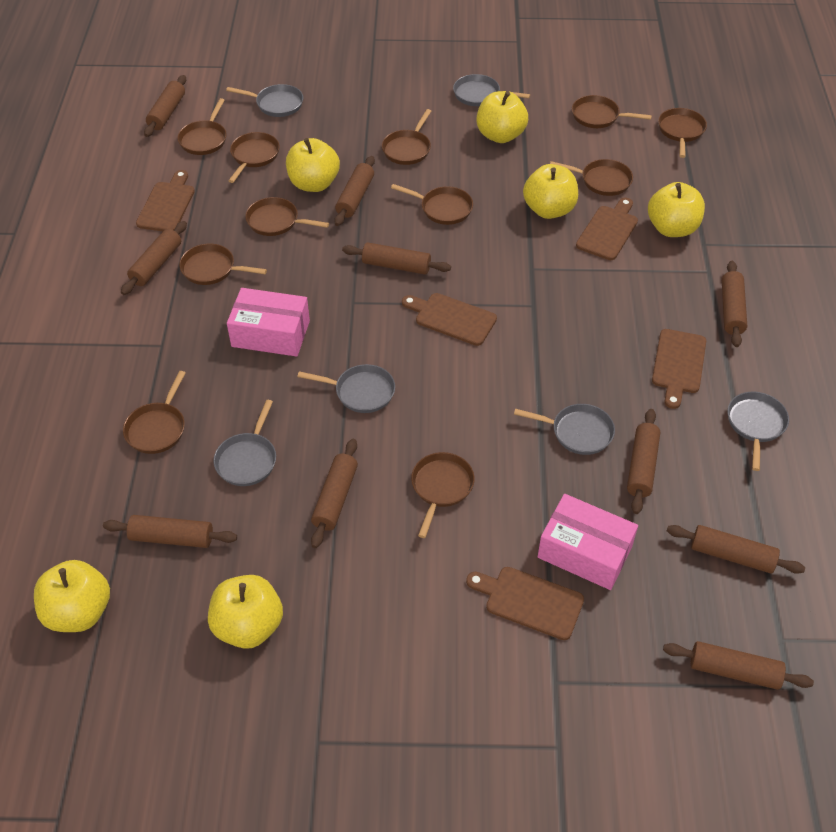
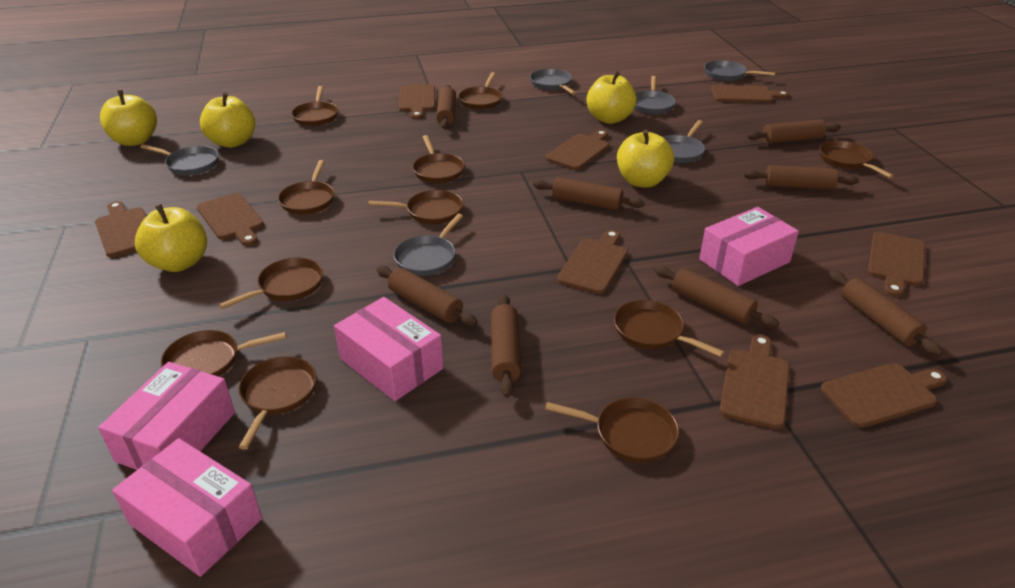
brown cutting board: [136,170,195,231] [402,293,497,346] [466,567,584,640] [576,198,638,260] [652,329,706,409] = 5 -> [95,201,146,257] [197,193,264,246] [399,84,435,119] [545,130,609,170] [557,230,628,294] [711,85,789,103] [719,335,789,429] [821,363,947,428] [868,232,925,297] = 9
brown rolling pin: [103,515,237,548] [121,221,187,295] [144,75,186,137] [311,439,358,548] [334,156,375,226] [342,242,451,275] [627,409,661,514] [663,641,814,690] [667,525,805,574] [722,261,747,347] = 10 -> [376,266,478,326] [436,85,456,129] [491,294,521,398] [533,177,645,210] [654,266,779,328] [744,165,859,190] [747,119,841,144] [829,270,943,357] = 8
pink box: [227,288,310,357] [538,494,638,590] = 2 -> [98,362,235,470] [112,438,262,577] [334,297,444,401] [699,207,799,286] = 4
yellow apple: [34,560,110,632] [208,575,283,649] [286,138,340,192] [476,91,528,143] [523,164,578,219] [648,182,705,237] = 6 -> [100,90,157,146] [135,204,207,272] [200,92,255,148] [586,71,637,124] [617,130,674,188] = 5

